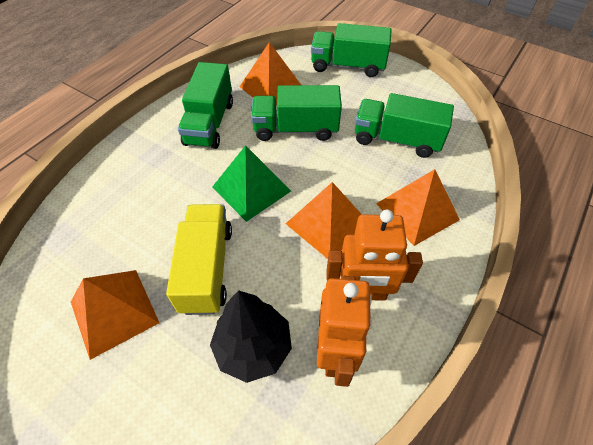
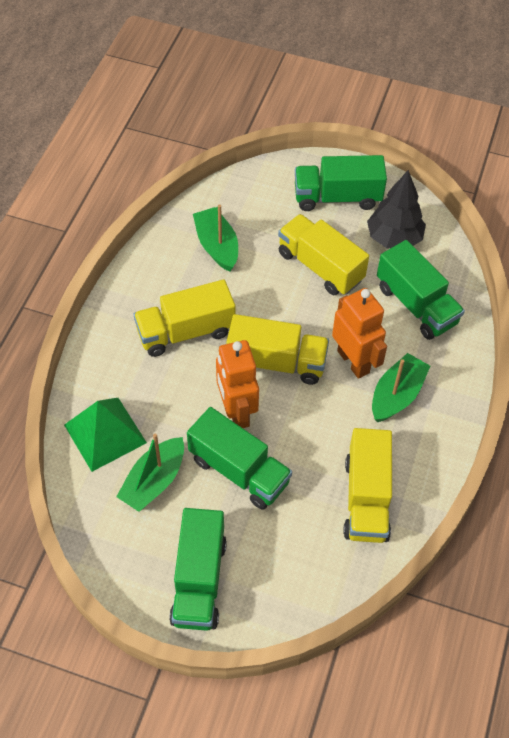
green boat: none = 0 -> [116,434,184,512] [193,205,238,272] [372,353,430,422] = 3
orange pyramid: [71,270,159,360] [240,42,301,106] [286,182,362,259] [376,169,460,246] = 4 -> none = 0
yellow truck: [166,204,232,315] = 1 -> [133,280,236,357] [226,314,329,385] [278,214,369,295] [343,428,392,543] = 4

